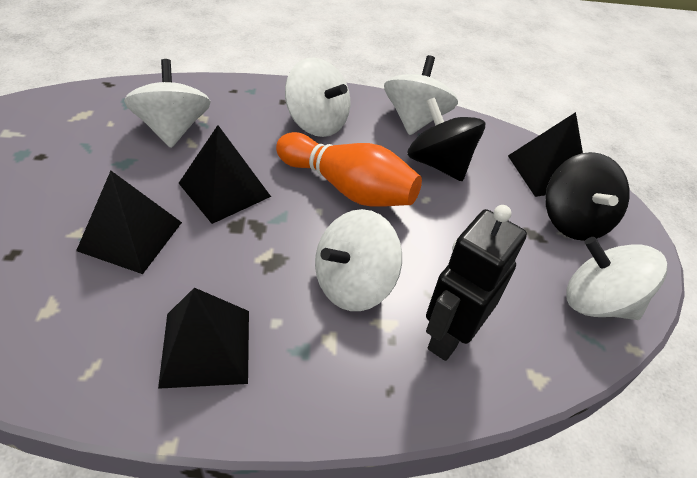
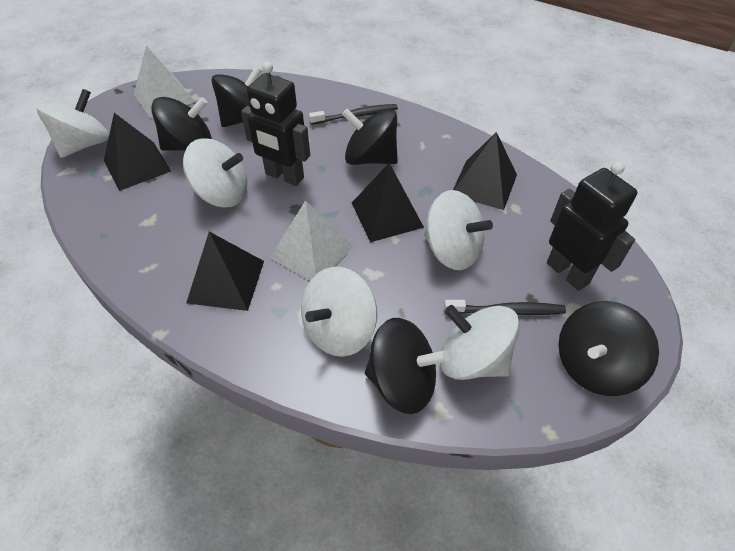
black robot: [426,205,527,361] = 1 -> [241,62,310,186] [547,161,637,291] = 2
black spinning top: [407,97,485,181] [545,152,630,241] = 2 -> [151,97,212,151] [211,66,262,127] [342,109,398,165] [365,318,449,414] [558,301,659,396] = 5
black toothbrush: none = 0 -> [309,104,398,125] [444,300,566,315] = 2
orange bowling pin: [276,132,422,207] = 1 -> none = 0
white pyramid: none = 0 -> [134,45,195,118] [270,200,353,281] = 2

